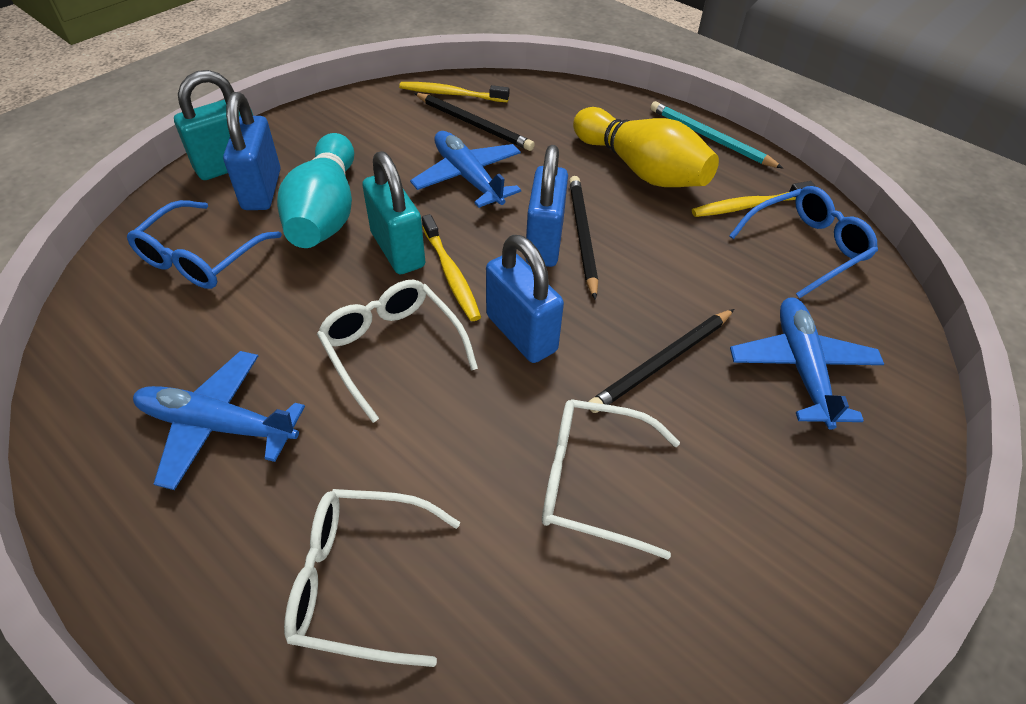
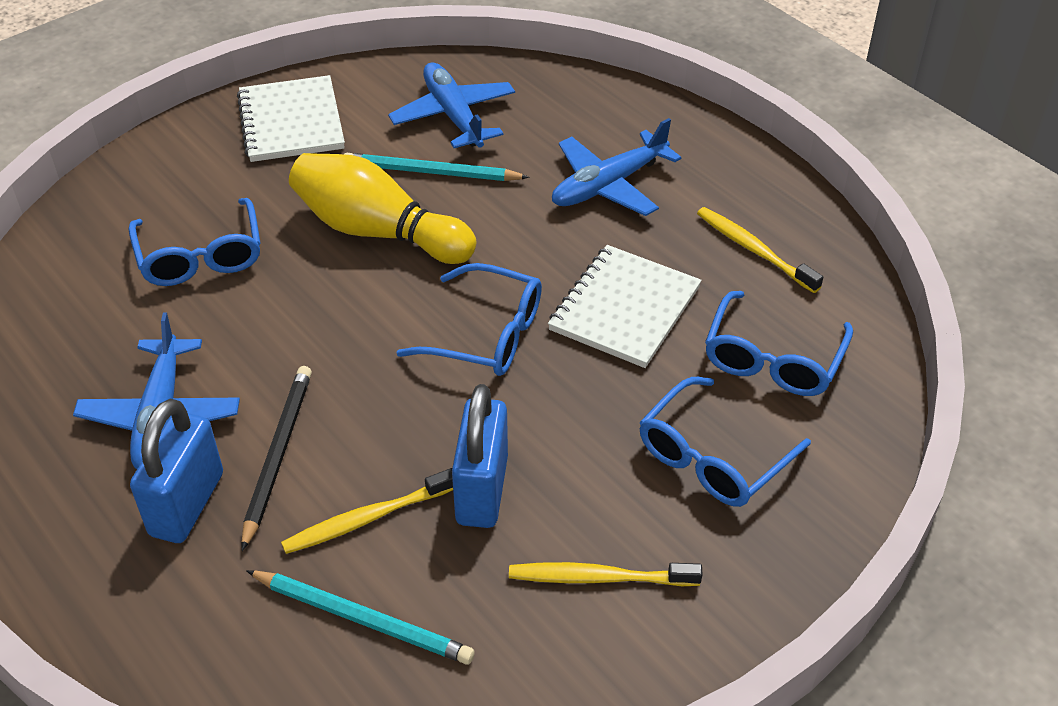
black pencil: [414,93,535,151] [569,176,598,300] [589,309,734,413] = 3 -> [241,366,312,551] = 1
blue glasses: [127,200,282,289] [729,186,878,299] = 2 -> [128,198,261,286] [396,263,542,376] [639,377,811,507] [705,291,853,396] = 4
blue padlock: [223,92,281,210] [486,235,564,363] [526,145,568,267] = 3 -> [130,399,223,543] [452,384,508,528] = 2
turquoise bowling pin: [277,133,354,248] = 1 -> none = 0
turquoise padlock: [174,70,253,180] [362,151,425,274] = 2 -> none = 0
turquoise pencil: [650,101,783,168] = 1 -> [246,570,475,665] [344,153,529,181] = 2
white glasses: [284,489,460,667] [317,280,478,423] [542,399,680,560] = 3 -> none = 0
white notebook: none = 0 -> [237,75,345,162] [548,245,702,368] = 2

